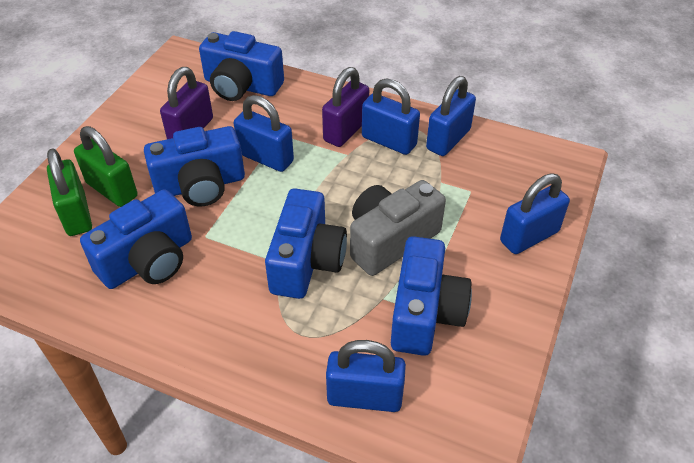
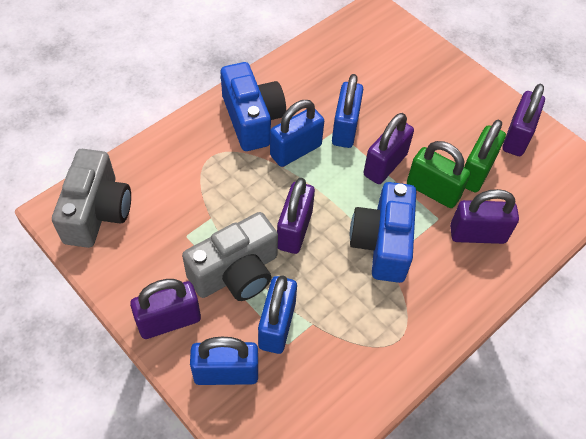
blue camera: [80,189,192,289] [144,126,245,207] [199,31,284,101] [265,188,347,299] [391,236,472,356] = 5 -> [221,62,286,151] [350,182,416,283] = 2
blue padlock: [234,95,294,172] [326,340,406,412] [362,78,420,155] [426,76,476,156] [500,173,570,254] = 5 -> [190,337,258,385] [258,275,297,354] [270,100,324,167] [332,74,363,148] = 4
grey camera: [350,180,446,276] = 1 -> [52,149,131,248] [182,212,278,301] = 2
purple padlock: [160,67,213,139] [322,67,369,147] = 2 -> [130,279,201,339] [277,178,315,254] [363,113,414,184] [450,189,519,244] [502,84,545,156] = 5

